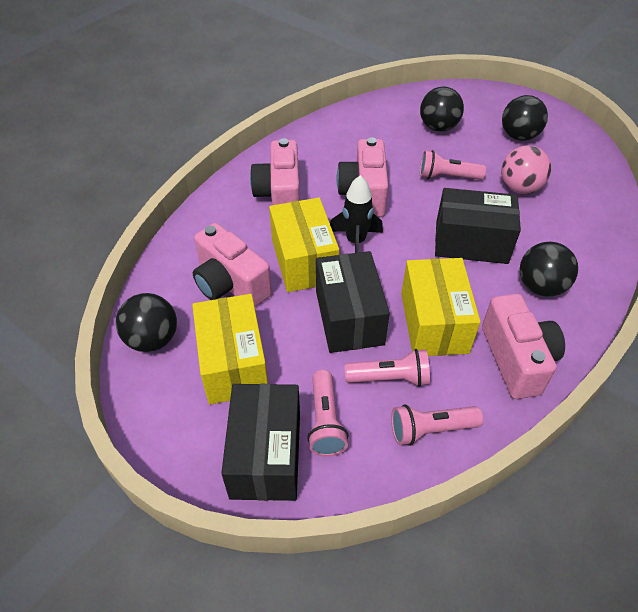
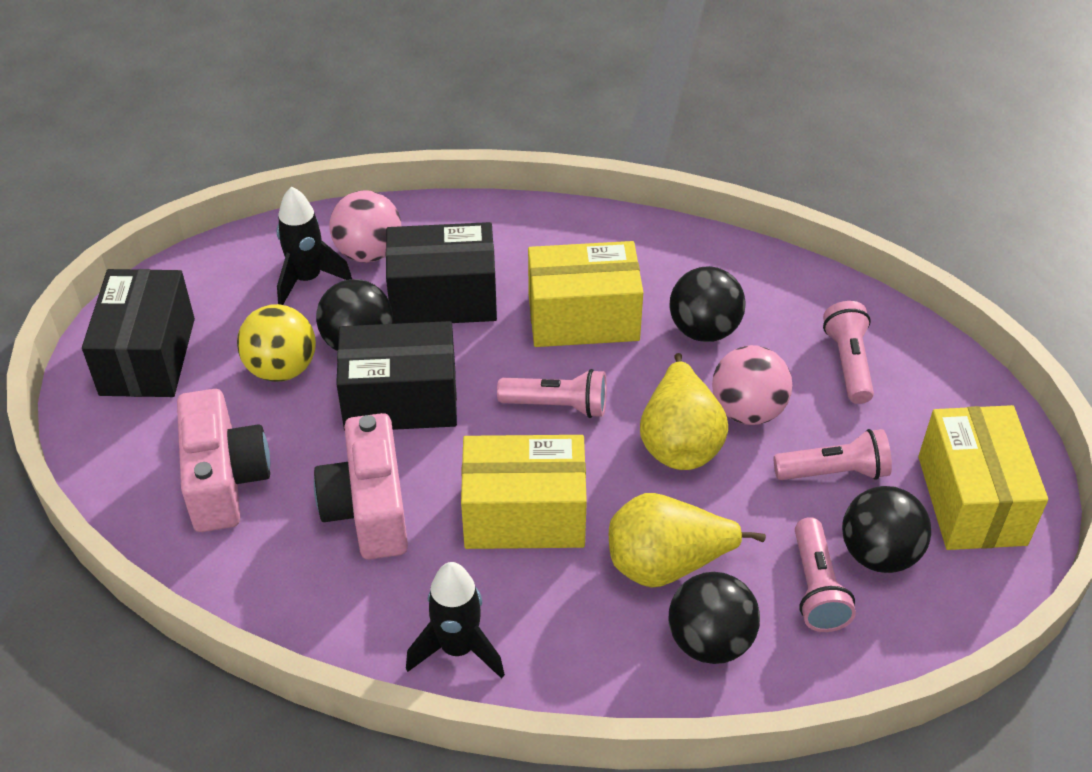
black rocket: [330,175,383,253] = 1 -> [277,186,352,305] [406,562,505,679] = 2
pink ball: [501,145,551,194] = 1 -> [329,190,401,263] [712,345,792,425] = 2
pink camera: [193,223,272,307] [250,138,300,205] [337,137,388,217] [482,294,565,399] = 4 -> [177,389,270,532] [314,413,408,560] = 2
yellow ball: none = 0 -> [237,304,316,382] = 1
yellow pear: none = 0 -> [609,493,766,588] [640,353,728,470] = 2

